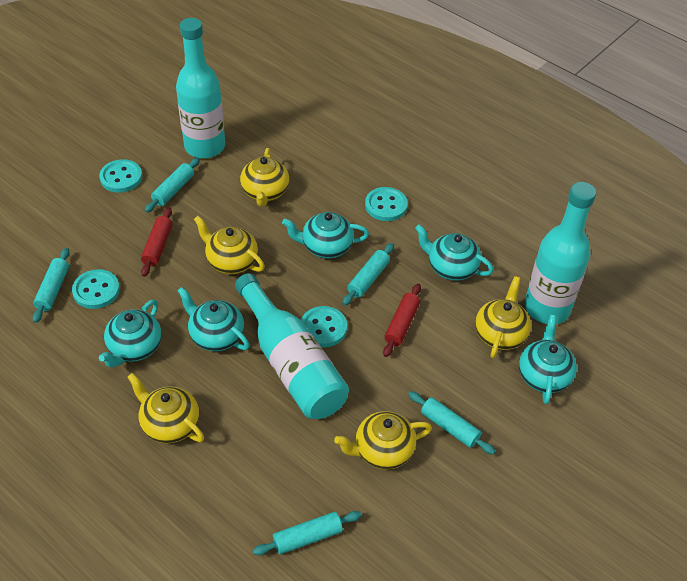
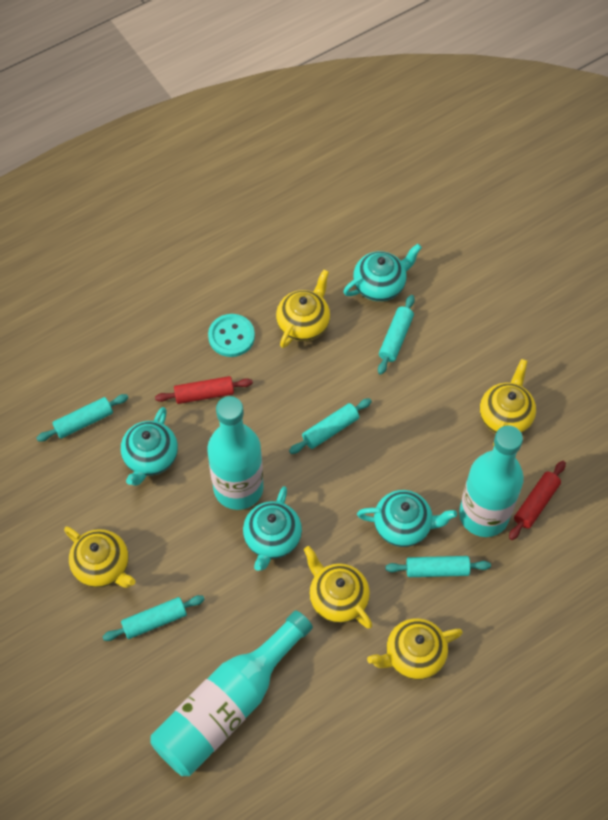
turquoise button: [72,269,120,309] [99,159,142,192] [301,306,347,347] [365,187,408,221] = 4 -> [208,314,255,357] = 1
turquoise teapot: [99,299,162,368] [177,287,250,352] [282,212,369,259] [415,224,494,281] [519,315,577,404] = 5 -> [121,407,178,486] [243,486,302,571] [343,244,422,301] [357,490,457,547] = 4

